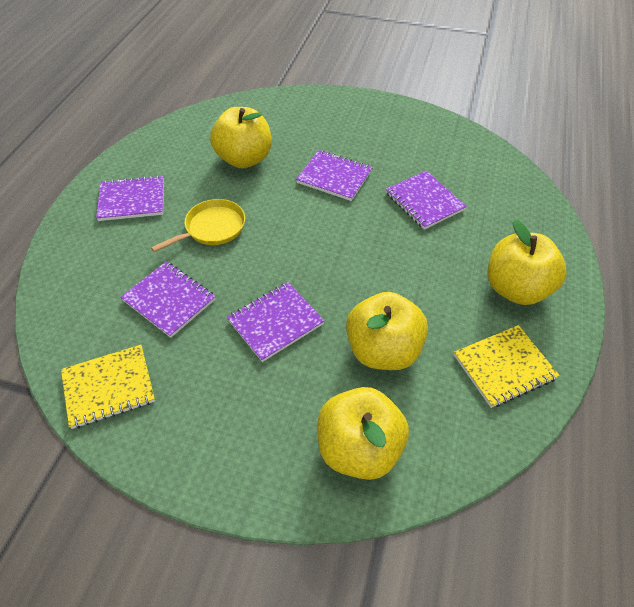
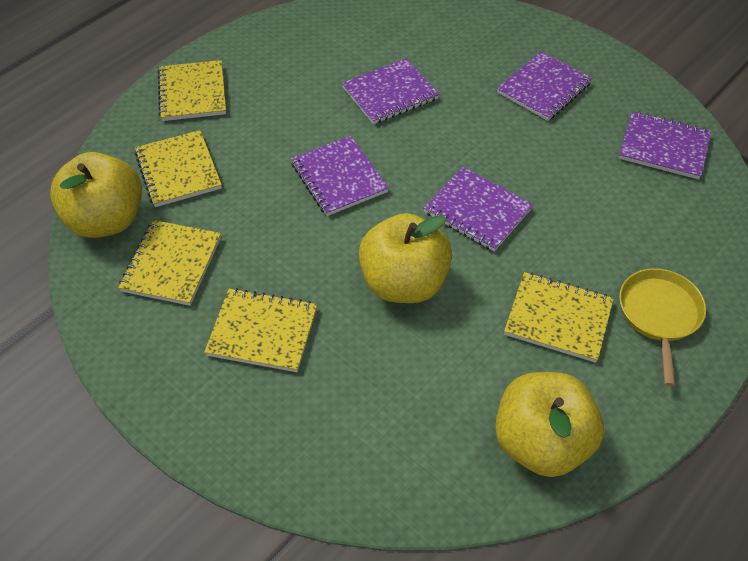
yellow apple: [210,107,272,168] [317,387,409,480] [346,292,428,370] [488,219,567,305] = 4 -> [50,152,142,238] [359,213,452,303] [495,372,604,477] = 3
yellow notebook: [61,345,155,429] [454,325,560,408] = 2 -> [118,220,221,306] [135,130,222,207] [158,60,226,121] [204,288,317,372] [504,272,614,363] = 5

